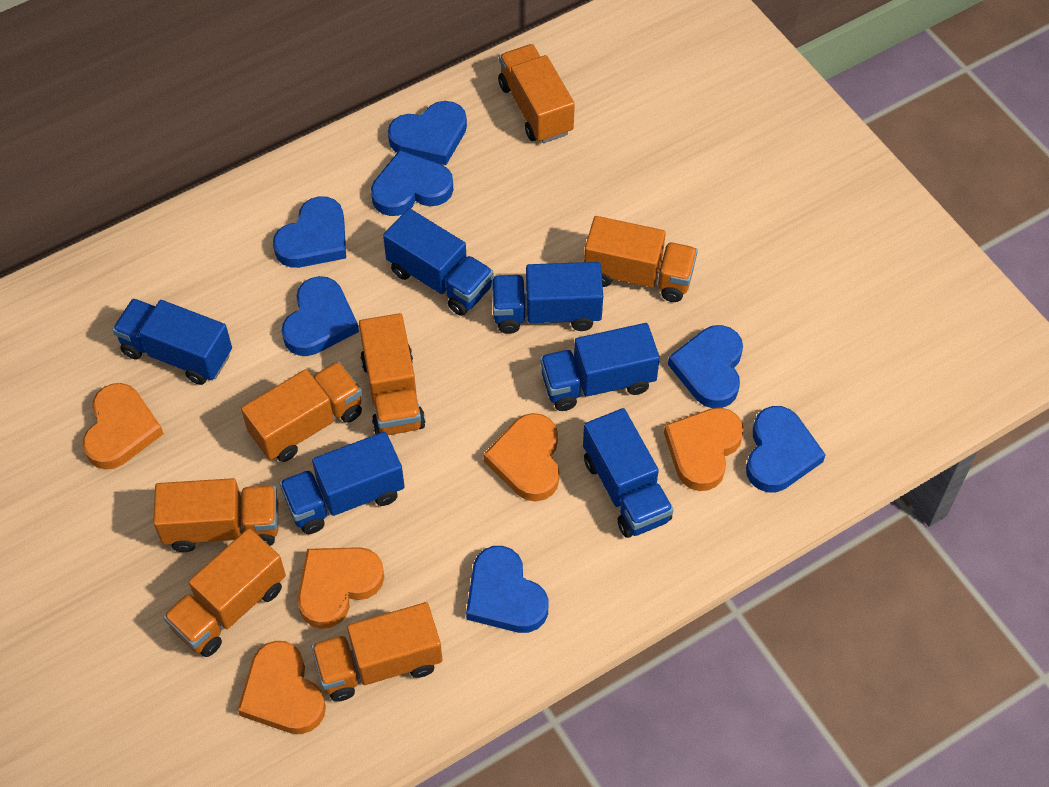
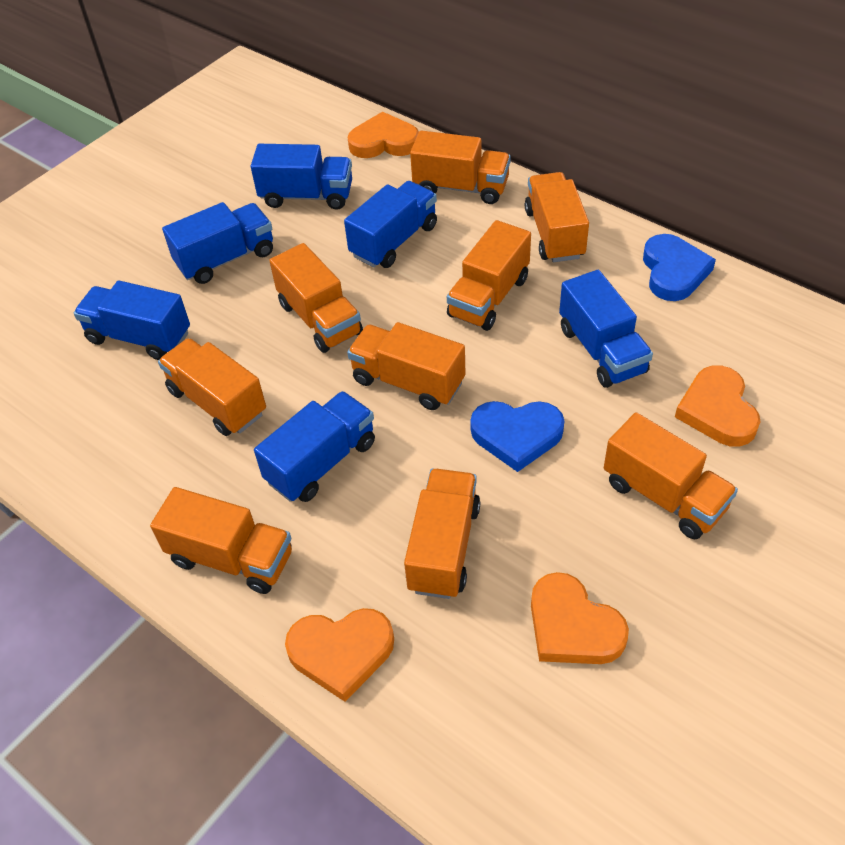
blue heart: [273,196,346,268] [282,276,359,356] [371,150,453,216] [388,101,467,165] [466,546,548,633] [668,325,743,408] [746,406,826,492] = 7 -> [470,401,564,472] [643,234,716,301] = 2
orange heart: [83,383,164,470] [238,641,326,734] [298,547,384,629] [484,413,560,502] [664,408,744,491] = 5 -> [285,608,394,702] [347,112,419,158] [531,572,629,664] [675,365,760,447] = 4
orange truck: [153,478,278,552] [163,528,286,657] [241,361,362,462] [311,602,442,702] [359,313,426,435] [498,44,575,143] [584,216,698,302] = 7 -> [150,487,292,594] [158,338,266,436] [269,243,363,353] [347,322,466,410] [404,469,481,599] [410,131,511,204] [447,220,531,331] [525,172,589,262] [604,412,738,539] = 9

